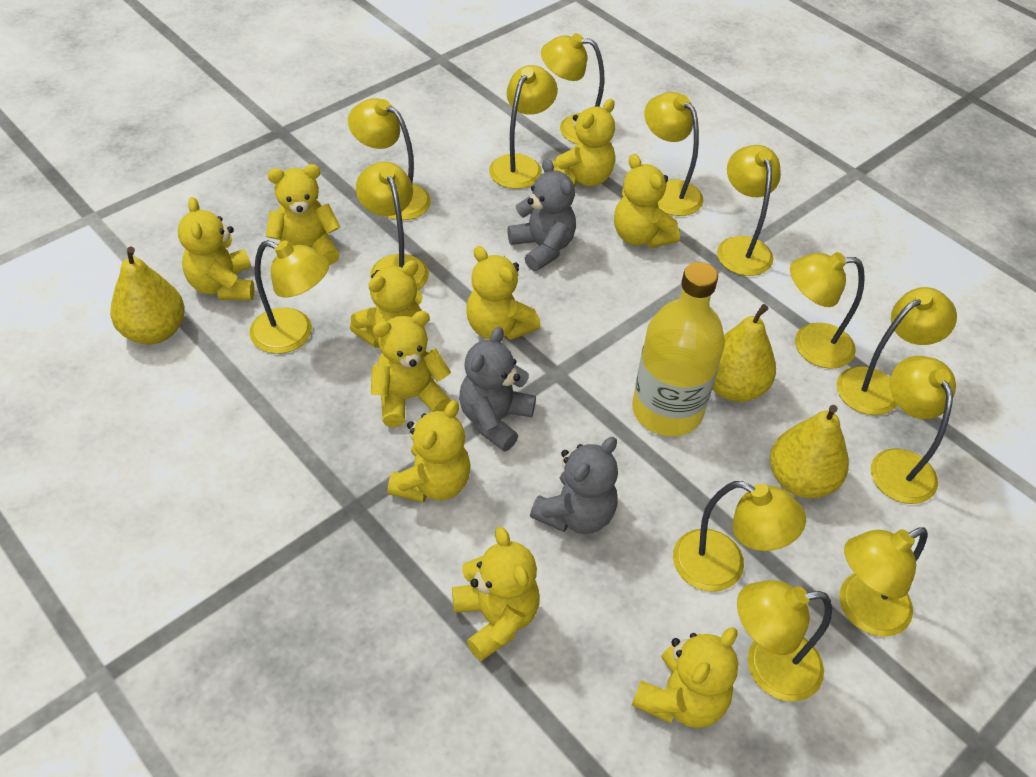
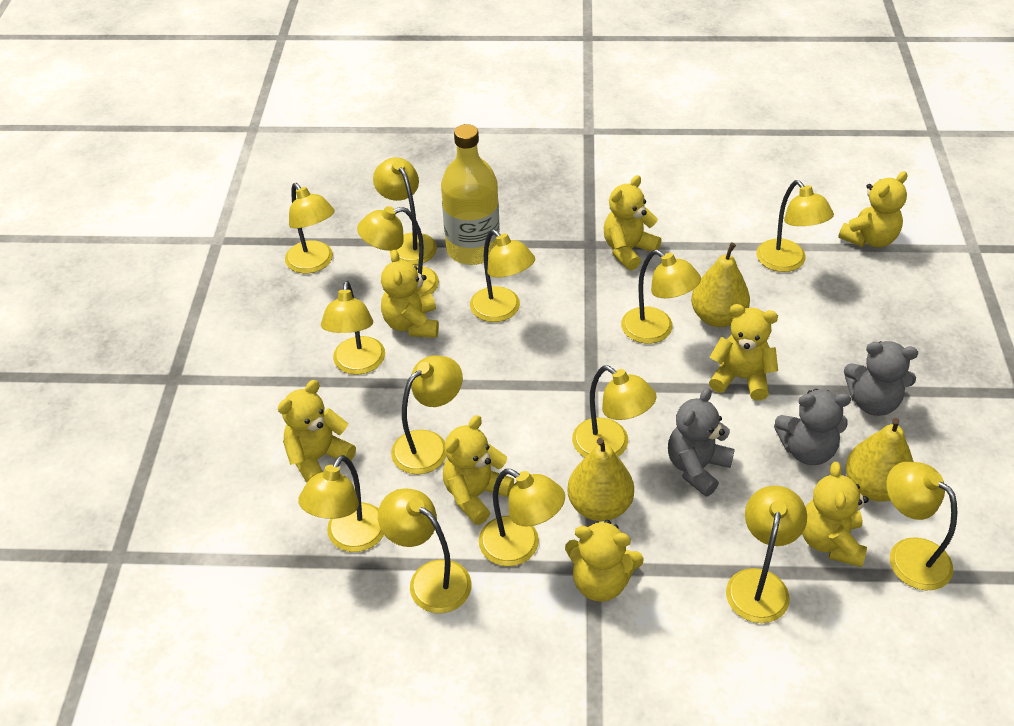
yellow lamp: [249,240,329,354] [348,98,431,220] [356,162,429,290] [489,65,558,189] [541,33,605,144] [644,92,703,216] [673,481,806,592] [717,145,781,276] [737,580,832,701] [790,252,865,369] [837,287,957,415] [840,527,928,637] [871,356,956,504] = 13 -> [285,183,335,273] [298,455,384,552] [321,281,385,375] [357,206,439,297] [373,157,437,265] [378,488,472,613] [391,356,463,474] [470,229,535,322] [479,469,565,566] [572,365,657,457] [621,250,701,344] [726,485,807,623] [756,180,834,272] [886,461,957,590] = 14
yellow teddy bear: [178,197,255,300] [266,164,340,265] [350,260,423,348] [371,311,451,427] [387,400,471,503] [452,526,539,661] [466,246,540,340] [552,99,615,187] [614,154,680,248] [632,627,738,728] = 10 -> [278,380,356,483] [381,250,439,338] [443,415,514,525] [565,520,644,602] [604,175,662,271] [709,304,778,400] [802,462,869,567] [838,171,907,248] = 8

